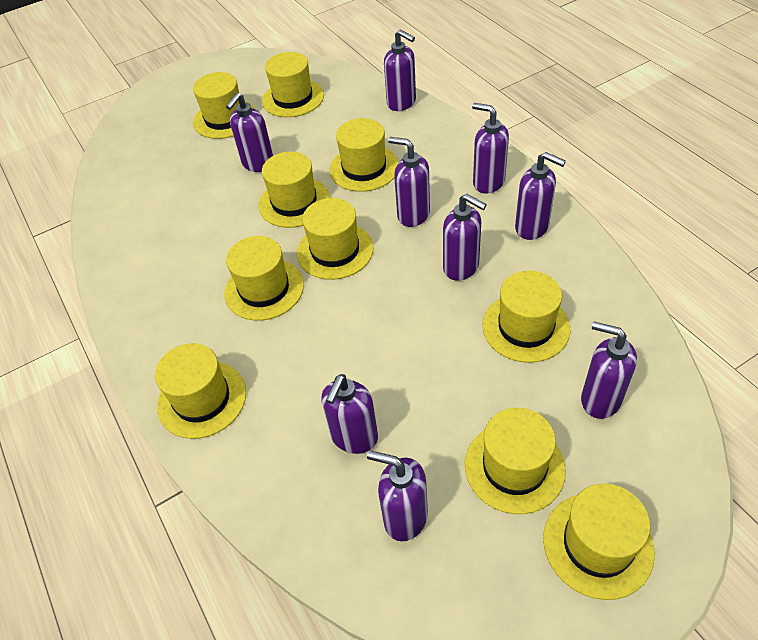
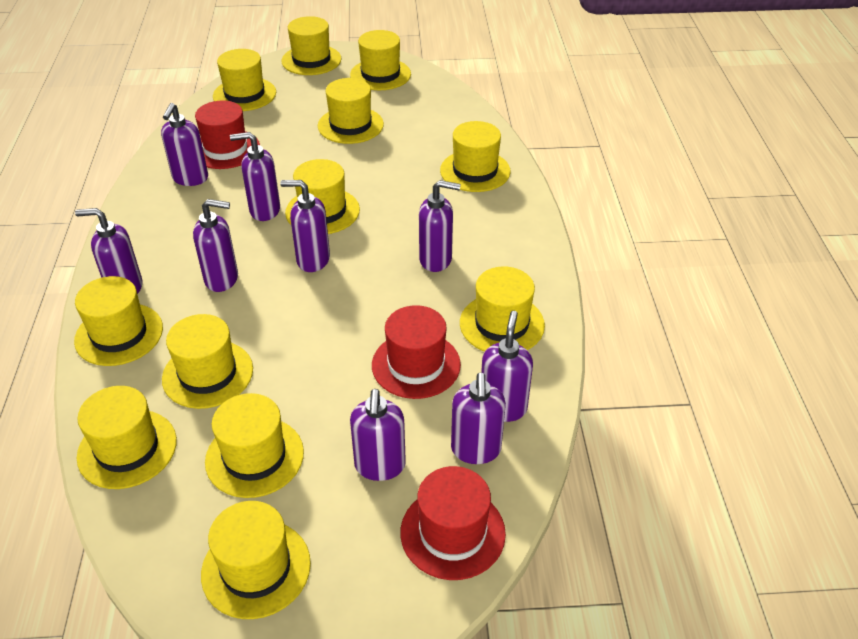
red hat: none = 0 -> [195,100,260,169] [372,305,461,399] [400,466,506,580] = 3
yellow hat: [155,343,246,439] [193,72,255,139] [224,236,304,321] [258,152,330,228] [262,52,324,117] [297,198,374,280] [329,118,399,192] [465,408,566,514] [482,271,570,363] [543,484,655,600] = 10 -> [74,276,163,366] [77,386,177,489] [162,314,253,409] [201,501,311,619] [205,393,304,498] [213,49,276,111] [282,16,341,75] [285,159,360,234] [318,78,384,144] [350,30,411,90] [440,121,510,192] [460,267,545,352] = 12

